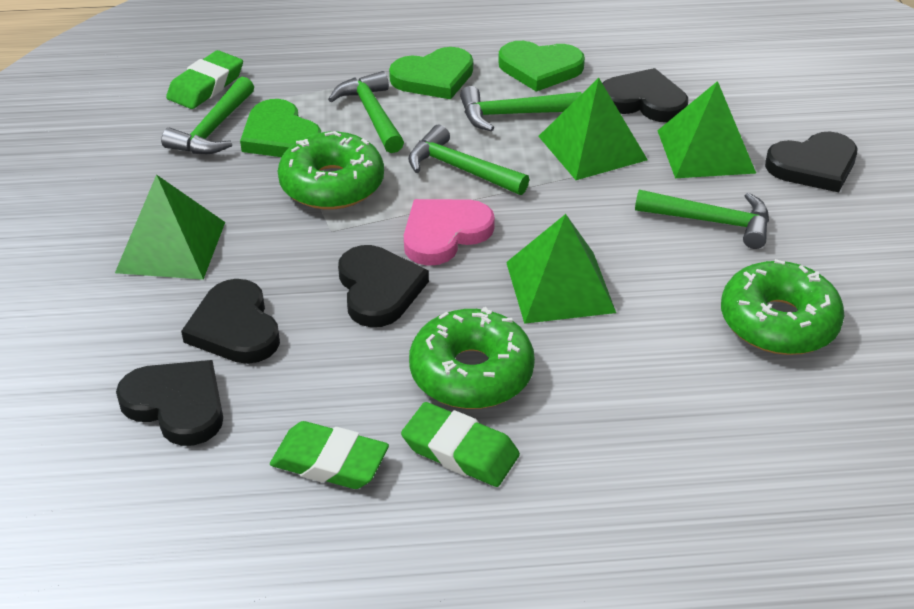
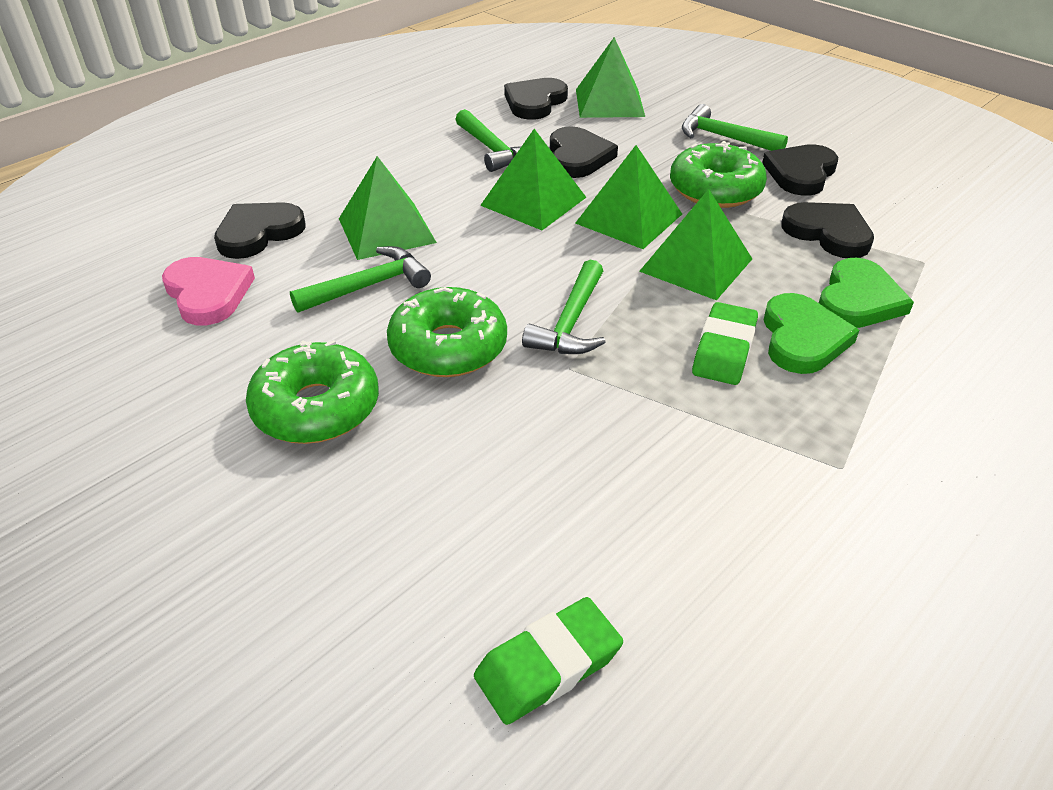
green eraser: [166,50,243,109] [270,421,389,489] [401,402,520,487] = 3 -> [474,597,623,725] [692,302,758,385] = 2
green hammer: [161,77,254,154] [328,71,404,153] [408,124,529,195] [460,86,582,131] [635,190,769,249] = 5 -> [290,246,431,313] [455,109,522,172] [522,260,606,354] [682,104,788,151] = 4
green heart: [240,99,321,157] [389,47,473,99] [498,41,585,92] = 3 -> [763,293,859,374] [819,258,914,328] = 2
green pyramid: [115,175,225,280] [506,214,616,324] [538,78,648,180] [657,81,757,178] = 4 -> [339,156,437,260] [480,129,586,230] [575,145,682,249] [576,37,645,118] [639,189,752,300] = 5

